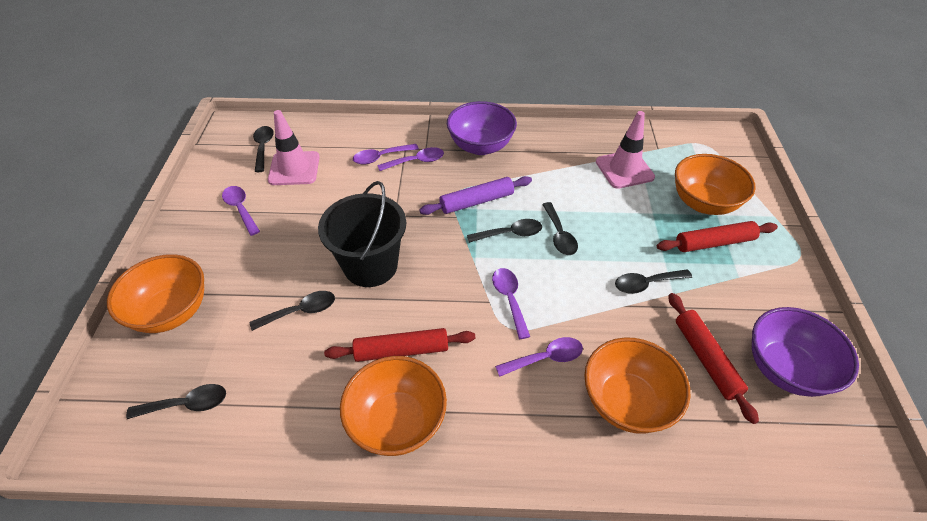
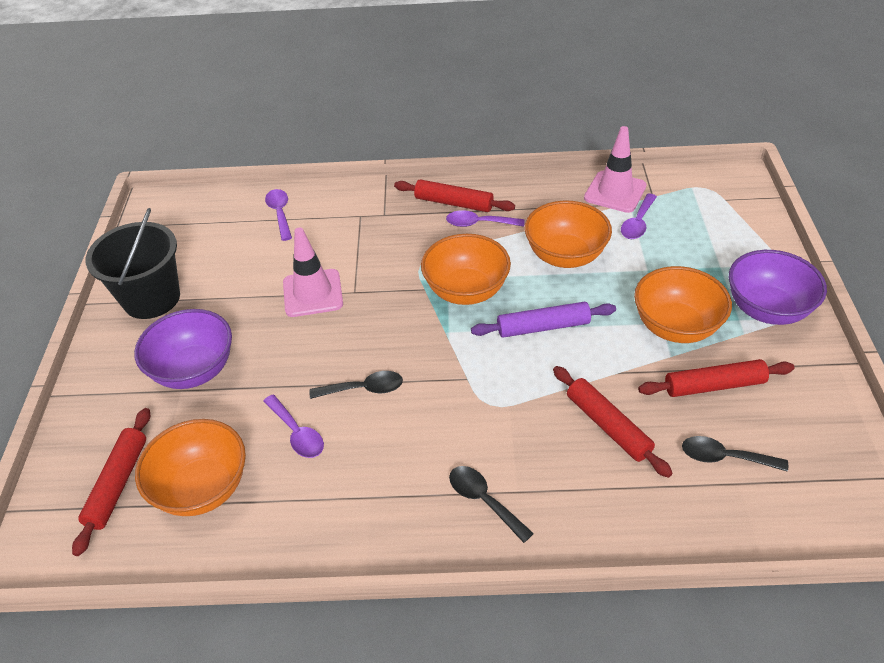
black spoon: [126,384,226,419] [250,291,335,331] [253,126,274,172] [467,219,542,243] [542,202,578,255] [615,269,692,294] = 6 -> [309,371,403,399] [449,466,534,543] [682,436,788,472] = 3
purple spoon: [222,186,260,236] [353,144,419,164] [377,147,444,171] [492,268,530,339] [495,337,583,377] = 5 -> [263,394,324,458] [265,189,292,241] [446,210,524,227] [621,193,657,239] = 4
red rolling pin: [324,328,475,362] [657,221,778,252] [668,293,759,424] = 3 -> [72,408,150,556] [394,180,515,212] [553,366,673,478] [638,359,795,397] = 4

